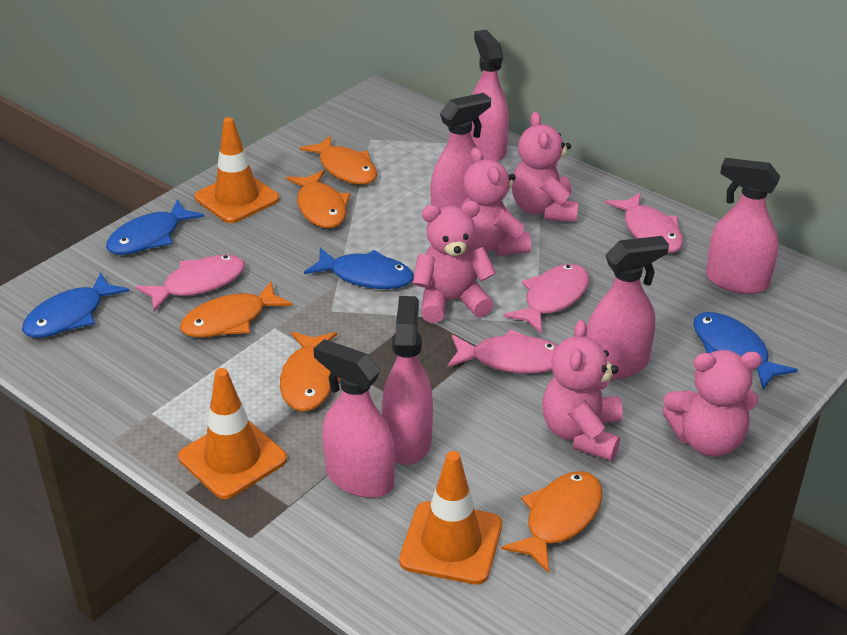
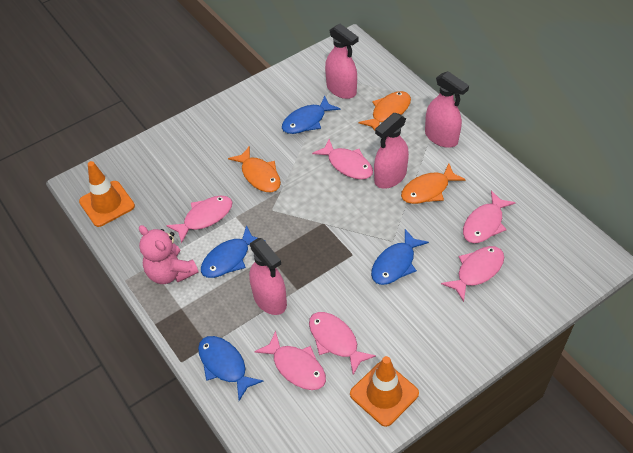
orange fish: [180,281,293,338] [280,331,340,412] [286,170,350,228] [300,135,377,185] [501,471,602,573] = 5 -> [228,146,281,192] [358,91,411,131] [401,164,466,204] = 3
orange traffic cone: [178,368,287,499] [195,117,280,223] [399,451,502,585] = 3 -> [79,161,135,227] [350,356,419,427] = 2
pink fish: [135,255,245,311] [448,329,558,373] [503,264,589,334] [605,192,683,253] = 4 -> [166,196,233,244] [255,331,326,390] [309,312,376,375] [312,139,373,180] [441,246,504,302] [463,190,516,243] = 6
pink spray bottle: [314,339,395,498] [382,296,433,465] [431,93,491,209] [471,30,509,162] [586,236,669,380] [706,158,780,294] = 6 -> [249,238,287,315] [325,24,358,99] [374,112,409,189] [425,71,469,148] = 4
pink teddy bear: [413,201,496,323] [460,147,531,256] [512,112,578,222] [542,320,623,461] [662,350,762,457] = 5 -> [139,225,199,284] = 1

